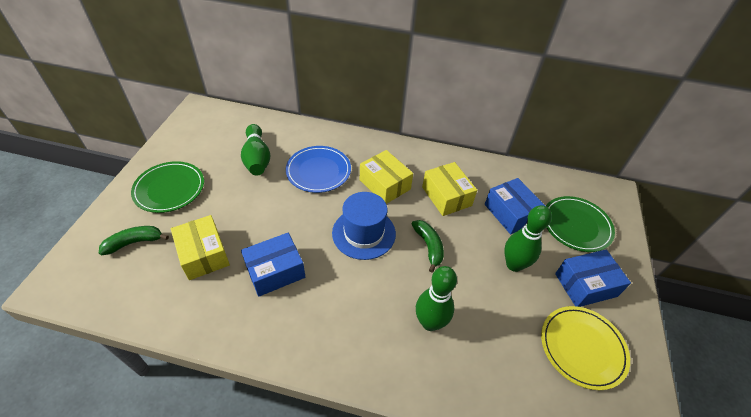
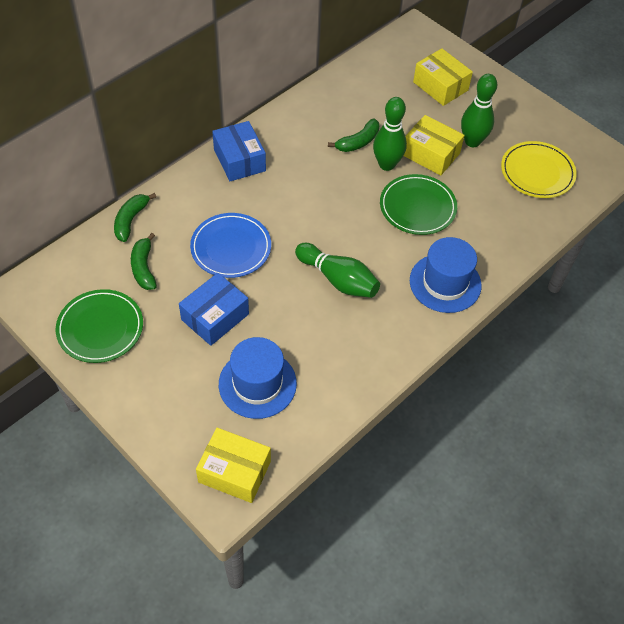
blue box: [241,233,305,297] [485,178,545,234] [555,250,631,307] = 3 -> [179,273,249,346] [212,121,266,181] = 2
blue hat: [332,192,396,260] = 1 -> [219,337,297,419] [410,237,482,313] = 2
green banana: [99,226,169,255] [412,220,444,273] = 2 -> [114,193,156,242] [131,233,157,290] [328,118,379,152] = 3

